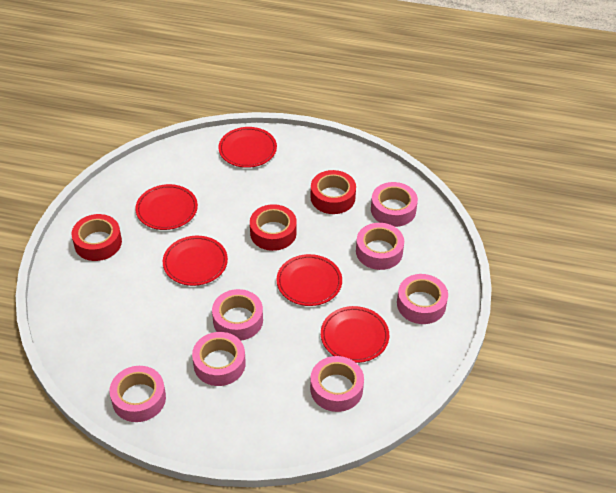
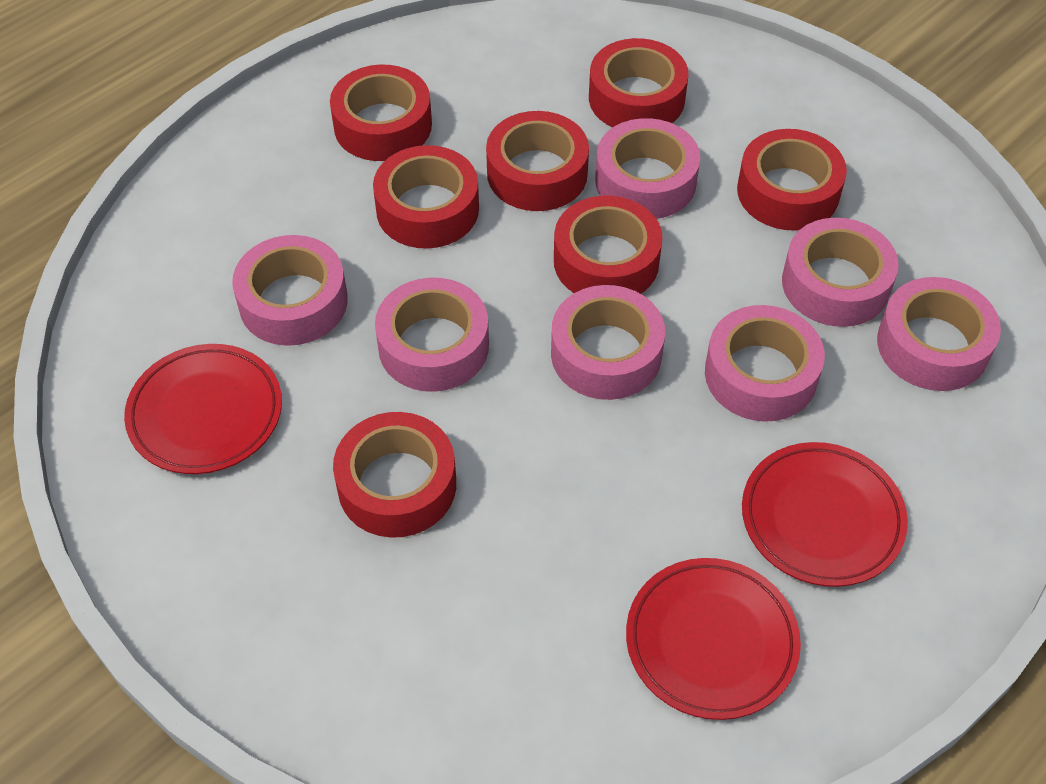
red plate: [135,184,198,230] [163,236,228,286] [218,127,277,168] [277,254,342,306] [321,306,389,363] = 5 -> [124,344,282,474] [626,558,801,720] [742,442,908,587] = 3
red tape: [72,214,122,261] [250,204,297,251] [311,170,356,214] = 3 -> [330,65,432,161] [333,412,456,538] [373,145,479,249] [486,111,589,211] [554,196,663,294] [589,38,689,127] [737,129,847,231] = 7

